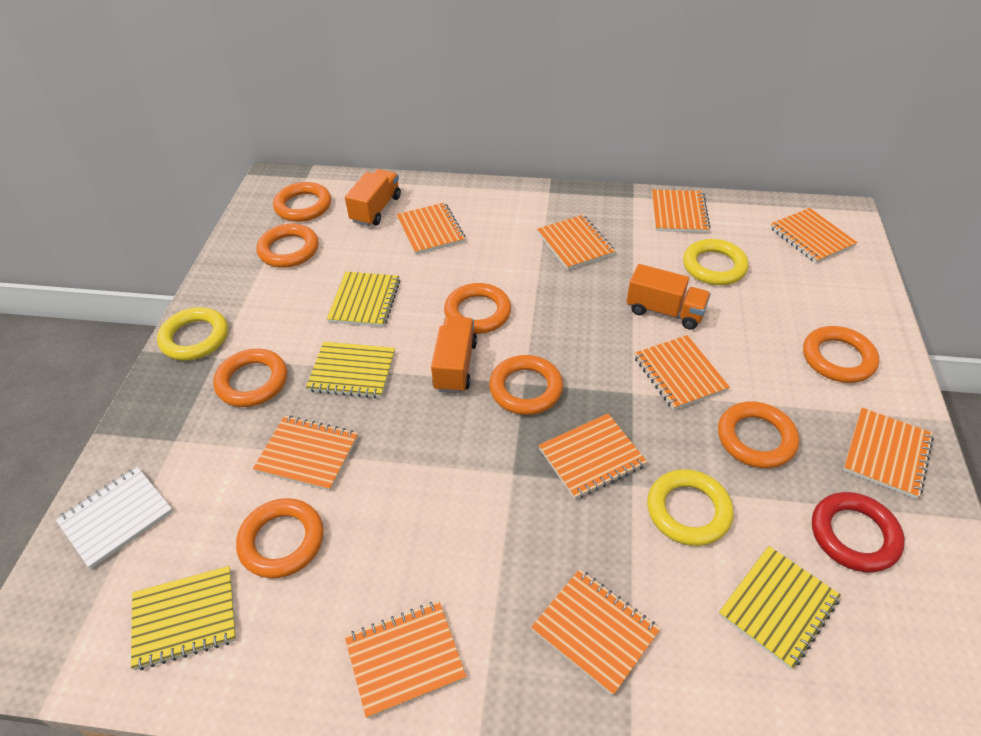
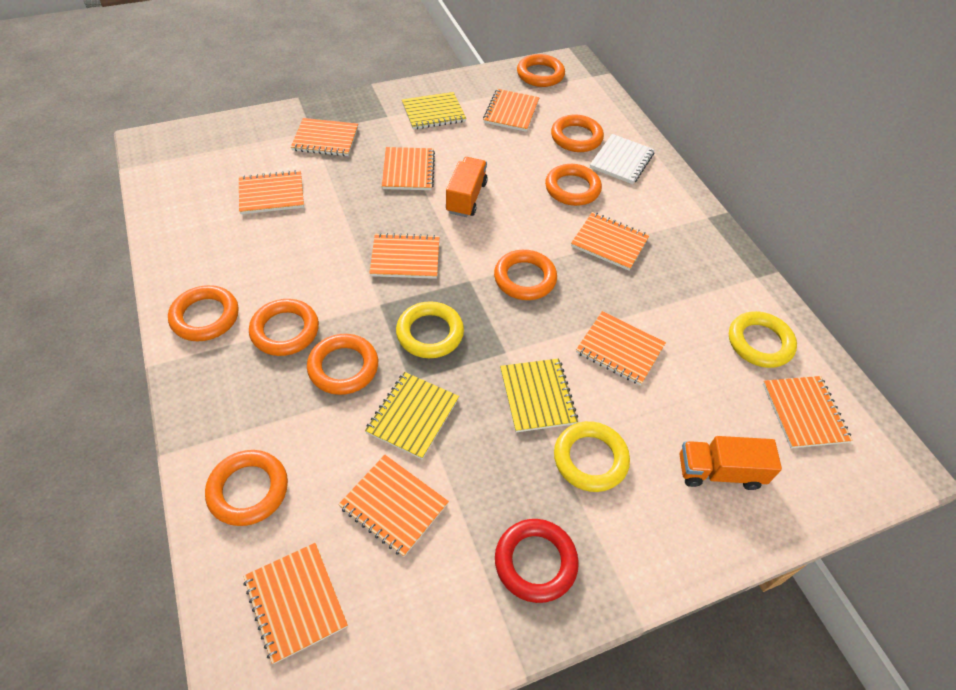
orange truck: [345,169,401,226] [431,316,477,393] [627,264,711,330] = 3 -> [446,157,488,217] [680,436,782,490] = 2
yellow notebook: [131,566,236,670] [306,342,395,398] [327,272,400,327] [719,546,841,669] = 4 -> [365,372,459,459] [402,92,466,129] [500,358,578,432] = 3

